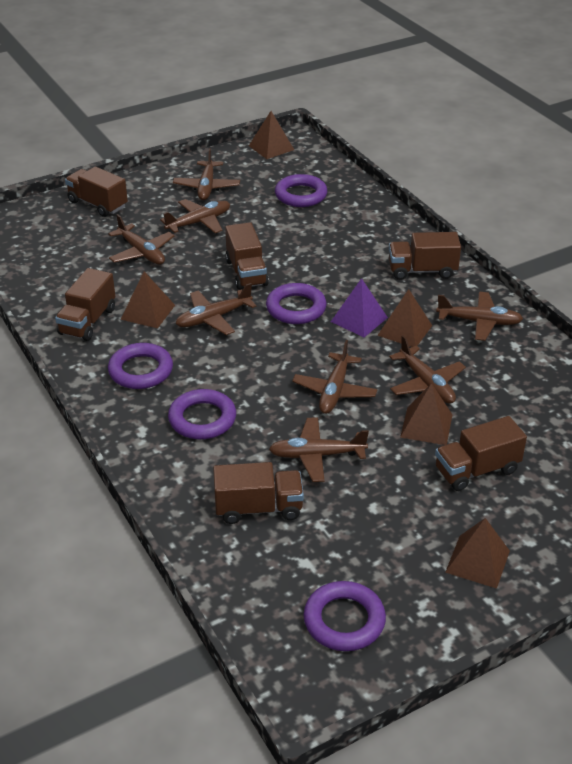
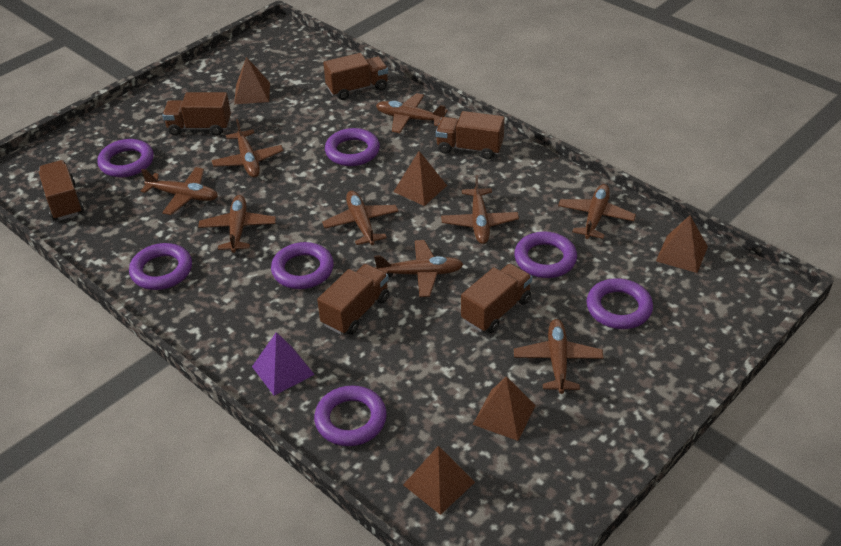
brown plane: [108,214,174,265] [160,199,230,233] [173,148,240,200] [176,283,257,335] [269,417,369,482] [292,340,378,414] [389,335,466,404] [436,292,523,341] = 8 -> [141,167,218,215] [198,195,276,253] [212,119,284,177] [322,191,399,245] [374,240,463,297] [376,93,448,133] [441,175,519,244] [514,319,603,394] [558,184,636,239] = 9
purple ring: [108,343,173,389] [168,389,236,439] [266,283,327,324] [275,174,327,207] [304,581,386,651] = 5 -> [97,139,154,177] [129,243,192,290] [271,242,334,289] [314,385,387,446] [325,128,380,166] [514,232,577,278] [586,278,653,329] = 7

